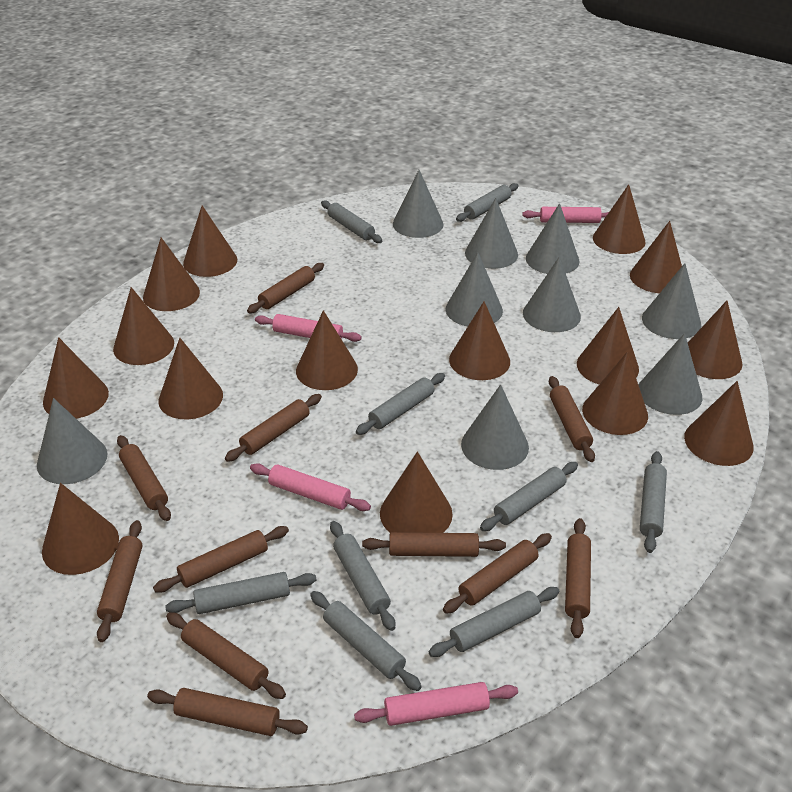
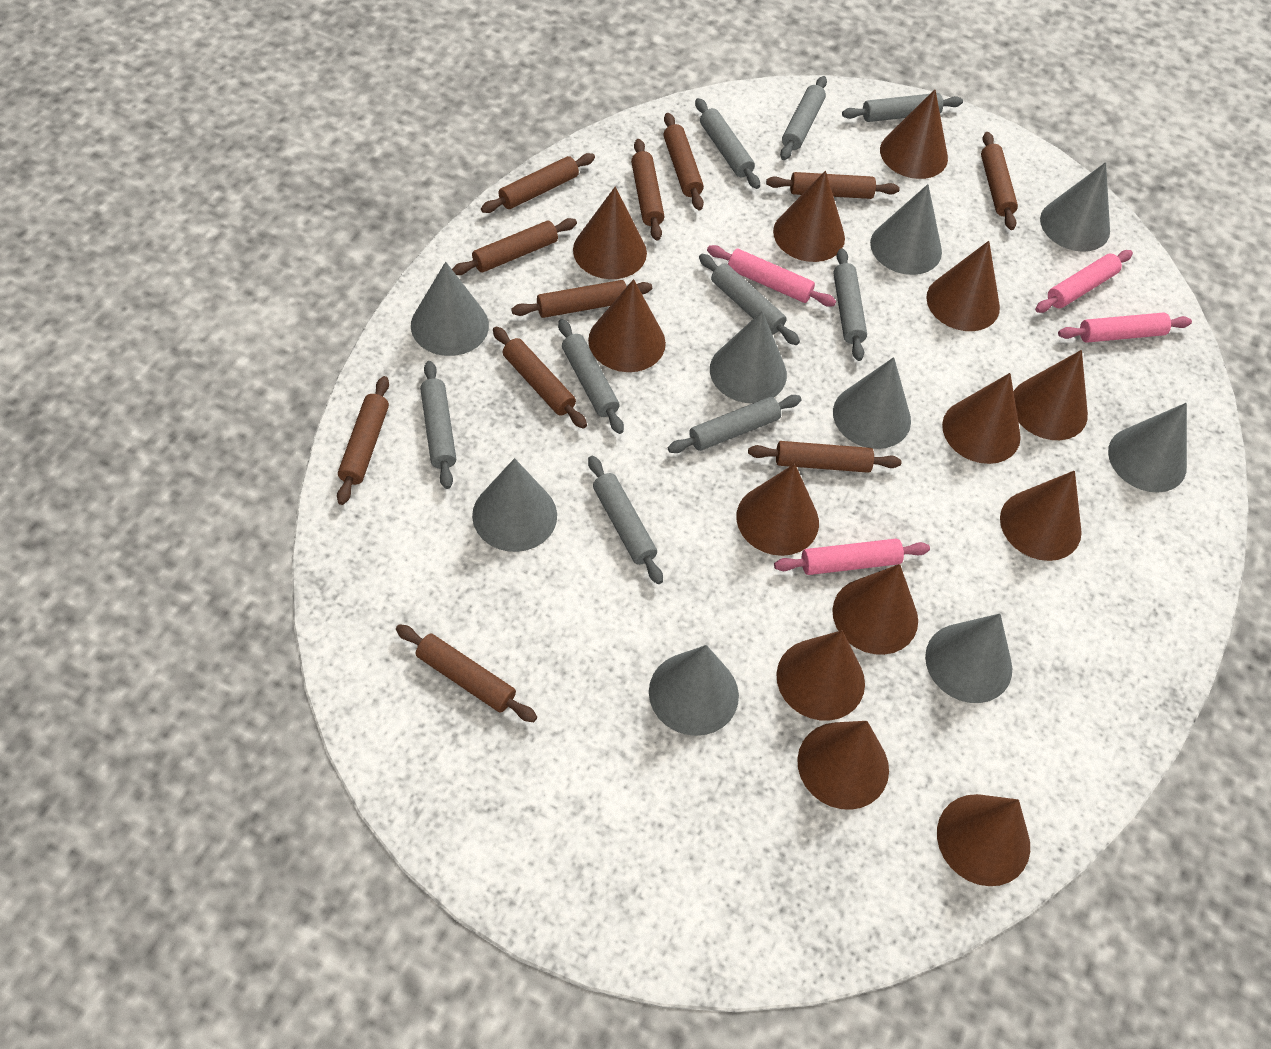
brown cone: [42,483,119,575] [43,337,109,419] [113,287,174,365] [143,238,200,311] [159,338,223,419] [183,206,237,277] [296,310,358,390] [380,452,453,533] [449,302,510,380] [577,307,639,384] [582,352,648,435] [593,184,646,254] [630,221,682,293] [684,381,754,466] [688,301,743,379] = 15 -> [573,187,647,279] [588,279,666,372] [736,464,819,556] [773,171,845,262] [776,630,865,721] [797,721,889,810] [832,564,918,655] [880,89,948,179] [926,241,1000,331] [937,794,1030,886] [942,373,1021,464] [1000,470,1082,561] [1013,350,1088,440] = 13

